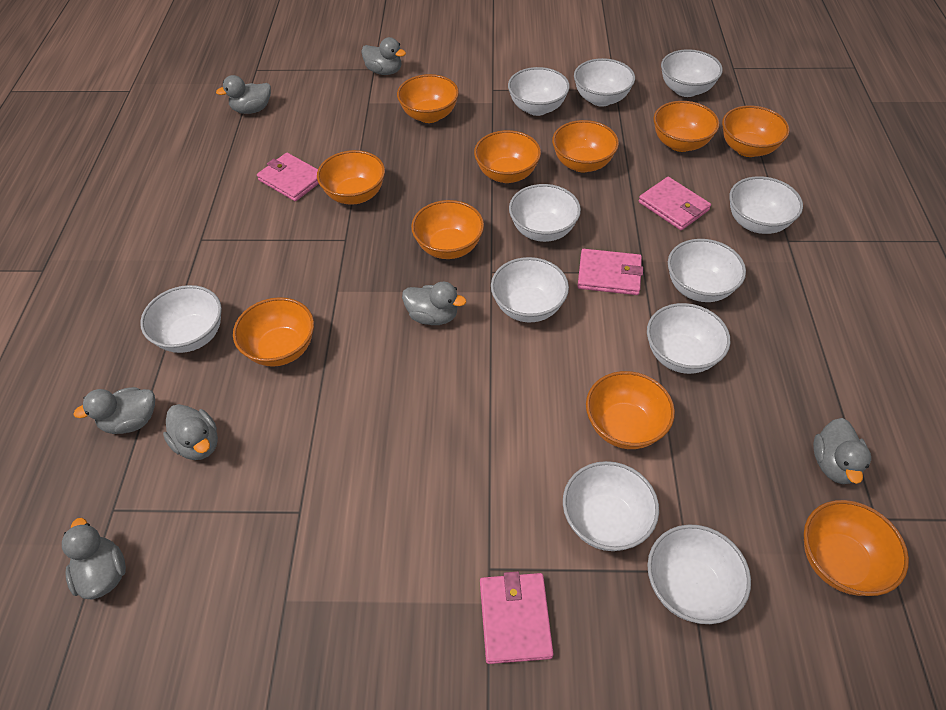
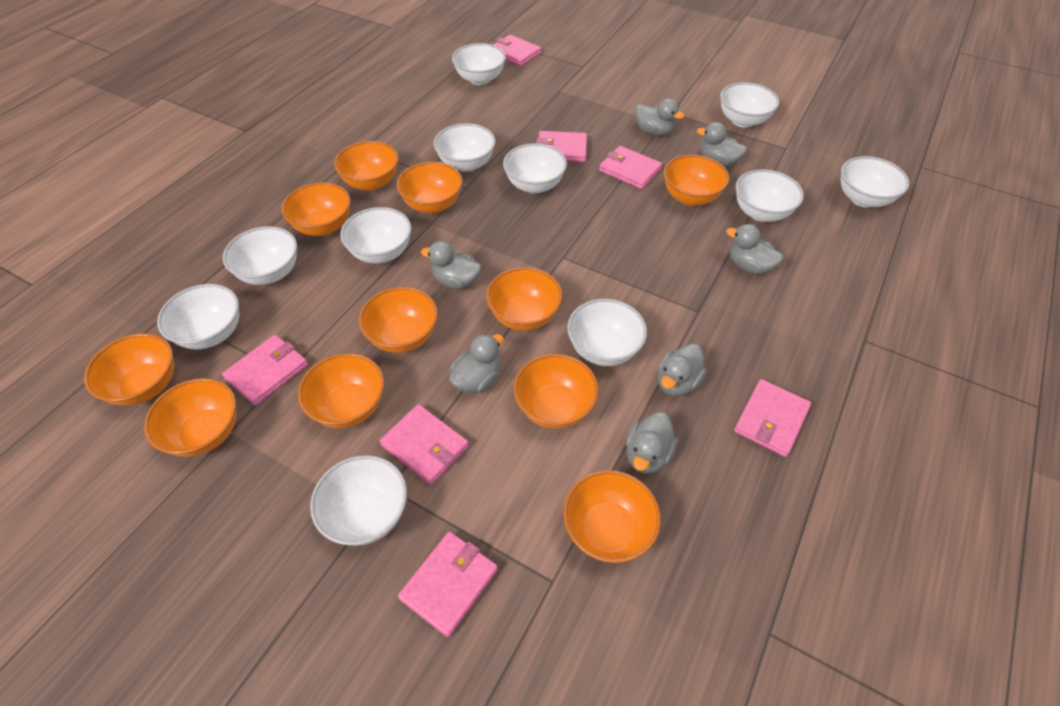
orange bowl: [233,297,314,367] [317,150,385,205] [397,74,459,123] [411,200,484,259] [474,130,541,183] [552,120,619,173] [586,371,675,449] [653,101,720,152] [722,106,790,157] [804,500,909,596] = 10 -> [84,333,174,406] [144,378,236,457] [281,182,351,236] [298,353,384,428] [334,141,398,191] [359,287,438,353] [397,162,463,213] [486,267,562,331] [513,354,599,429] [563,470,661,563] [664,155,729,206] = 11
pink wallet: [257,153,319,201] [480,572,554,664] [577,249,643,295] [639,177,711,230] = 4 -> [222,335,308,406] [380,404,469,485] [398,532,498,637] [493,35,541,66] [536,131,587,162] [599,146,662,189] [734,379,811,457] = 7

